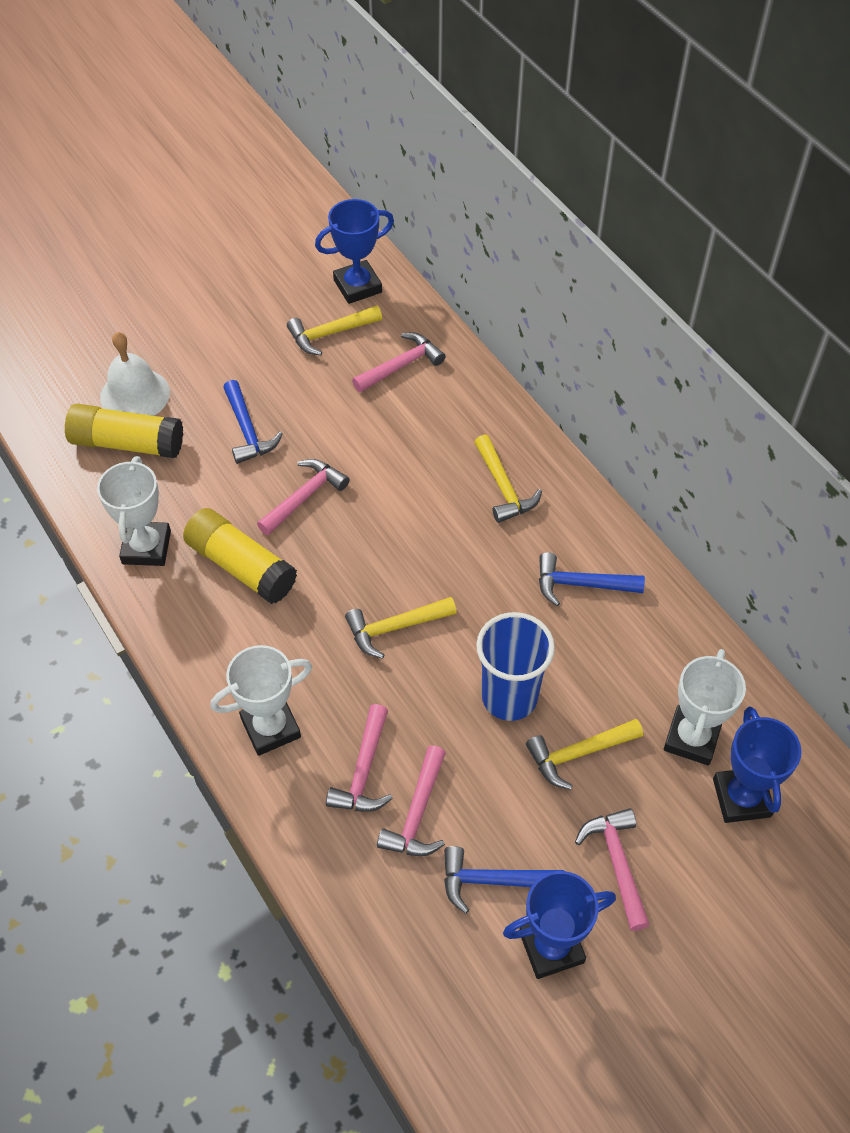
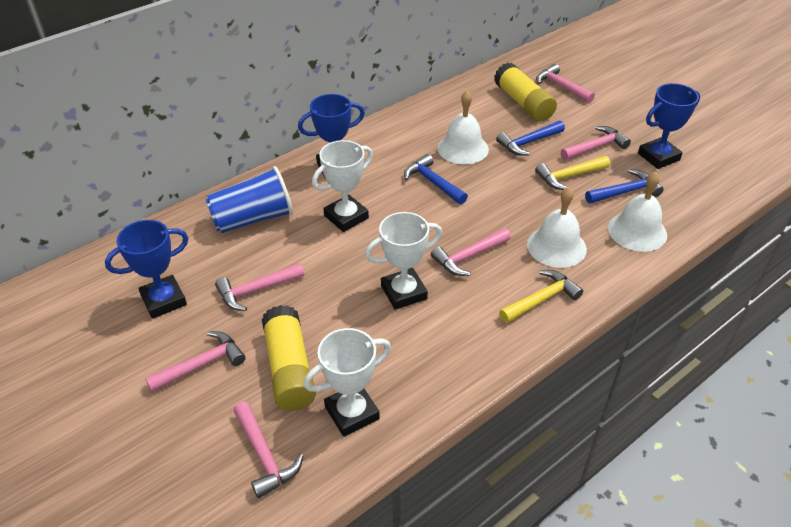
pink hammer: [257,459,349,535] [326,704,393,812] [352,333,446,392] [377,745,446,856] [575,808,650,931] = 5 -> [145,331,246,392] [215,263,304,311] [233,402,303,498] [431,228,511,276] [536,64,595,103] [561,126,631,160] = 6
white bell: [100,332,170,416] = 1 -> [437,91,489,164] [527,187,587,268] [608,171,667,252] = 3
yellow hammer: [287,305,382,355] [345,597,457,659] [474,434,542,523] [526,719,643,790] = 4 -> [499,270,583,323] [535,156,610,190] = 2

